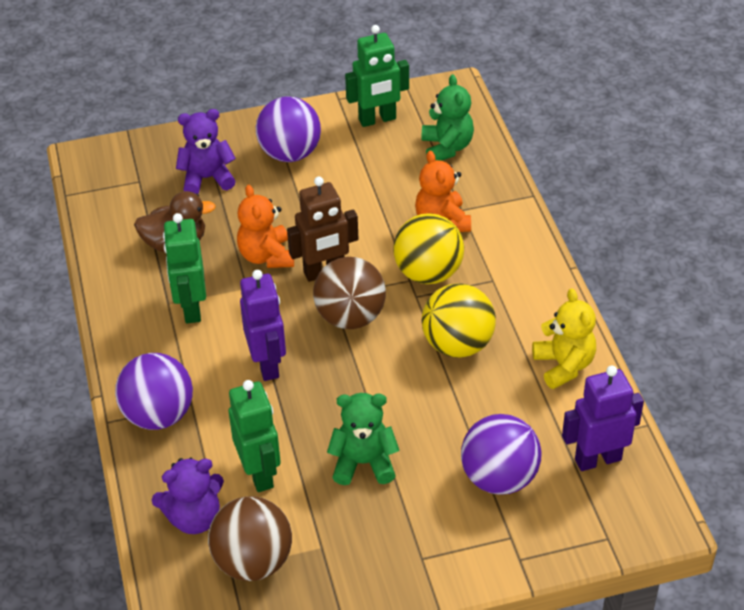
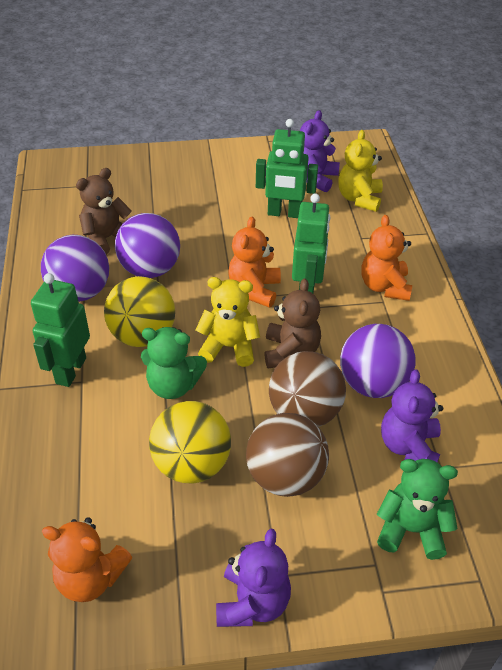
brown duck: [134,191,216,252] = 1 -> none = 0
brown robot: [287,177,358,282] = 1 -> none = 0
brown teddy bear: none = 0 -> [76,168,132,255] [264,278,321,368] = 2
orange teddy bear: [237,185,294,268] [415,150,471,232] = 2 -> [42,517,133,602] [228,216,281,308] [362,215,412,301] = 3
purple robot: [240,270,286,381] [562,365,644,471] = 2 -> none = 0
purple teddy bear: [152,458,224,534] [176,109,236,194] = 2 -> [216,529,291,627] [300,110,340,192] [381,369,443,462] = 3
yellow teddy bear: [532,288,596,389] = 1 -> [196,277,260,367] [338,130,383,212] = 2

